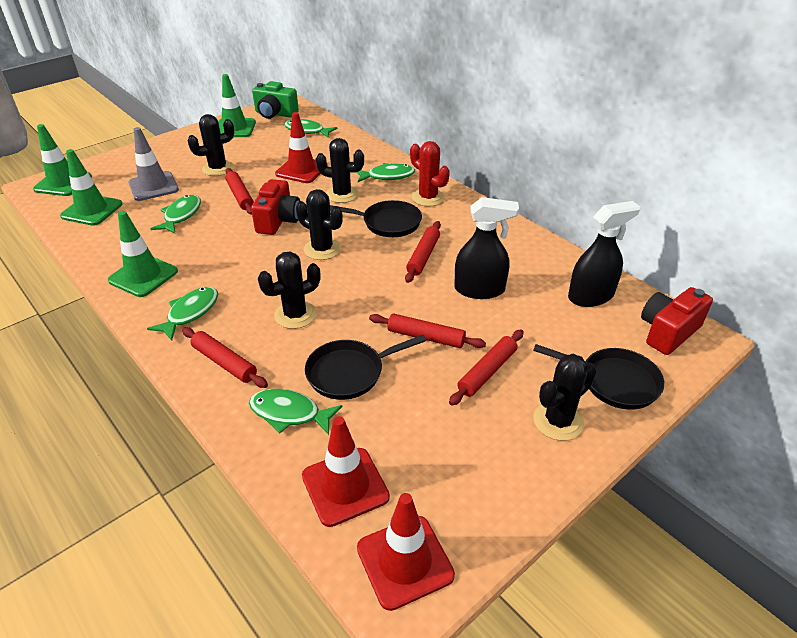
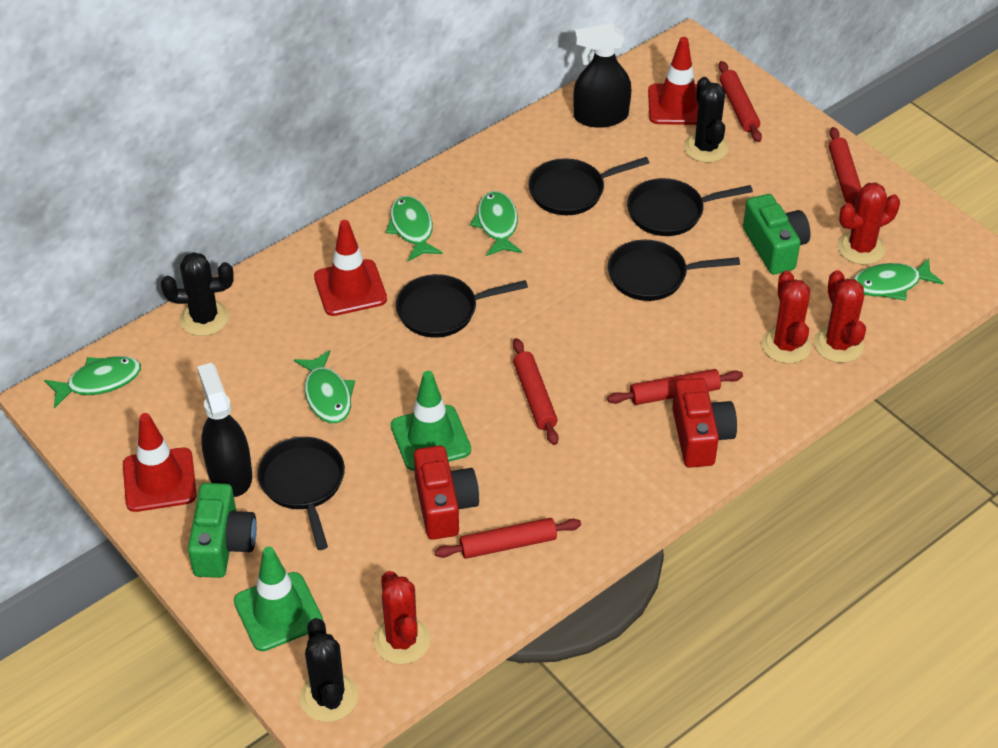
black cactus: [187,114,234,176] [258,251,321,329] [296,189,342,260] [316,138,364,203] [533,354,597,441] = 5 -> [161,252,234,336] [300,618,358,722] [684,77,729,163] = 3
black pan: [305,335,426,400] [330,200,422,237] [533,344,664,410] = 3 -> [257,437,345,550] [396,274,528,338] [528,157,649,215] [608,240,740,301] [627,178,753,236] = 5
green camera: [252,81,299,119] = 1 -> [188,483,257,578] [743,194,811,275] = 2
green traffic cone: [33,124,92,196] [60,149,122,226] [108,211,178,297] [218,74,256,137] = 4 -> [234,546,323,651] [391,371,471,471] = 2
grey traffic cone: [128,127,179,201] = 1 -> none = 0
red cactus: [410,141,450,207] = 1 -> [373,571,430,664] [762,270,812,364] [814,270,866,363] [838,183,900,265] = 4

